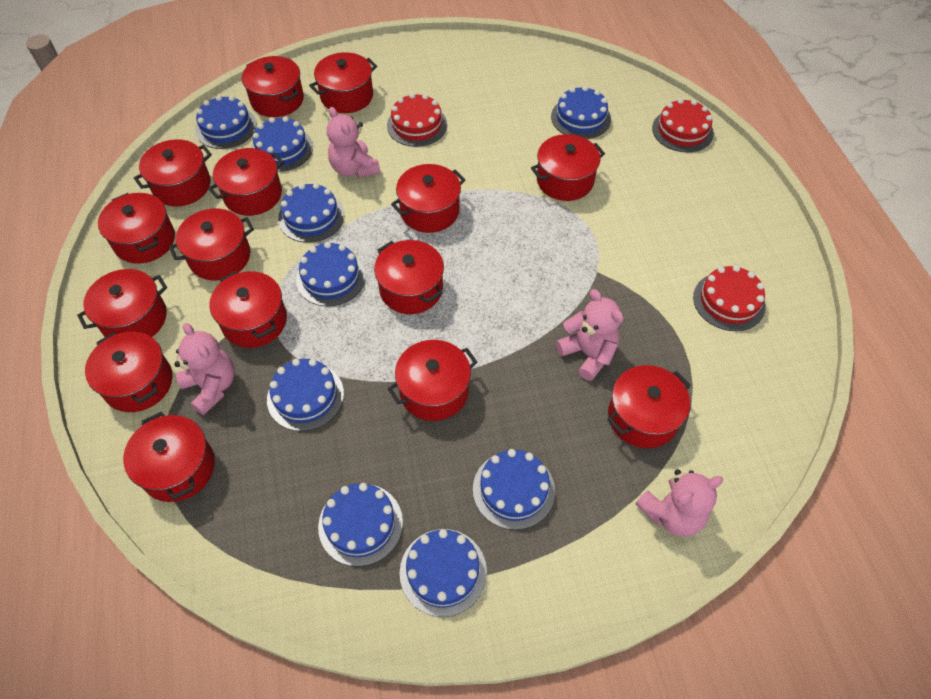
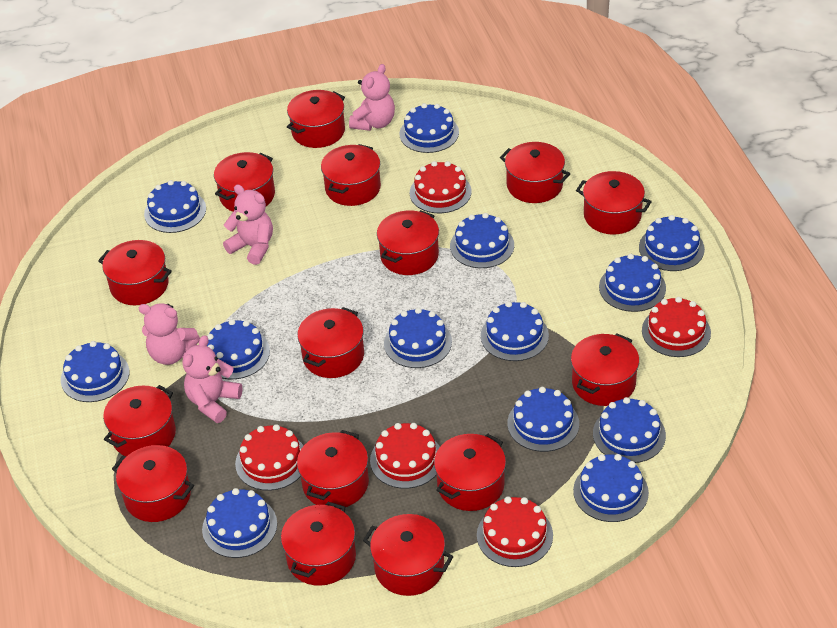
blue cake: [195,95,257,149] [251,116,313,172] [267,359,344,431] [278,183,345,243] [296,242,366,306] [318,483,403,567] [400,529,487,617] [473,449,555,530] [551,86,611,139] = 9 -> [61,341,129,402] [144,180,206,233] [202,488,277,558] [207,319,270,379] [384,308,452,368] [400,103,459,153] [450,213,514,268] [481,301,549,361] [507,387,579,452] [573,454,649,522] [593,397,666,463] [599,254,666,312] [639,215,705,271] = 13
red cake: [387,93,447,147] [652,98,714,153] [693,265,766,331] = 3 -> [235,424,303,491] [370,423,440,489] [410,161,472,213] [477,496,553,567] [642,297,711,357] = 5

